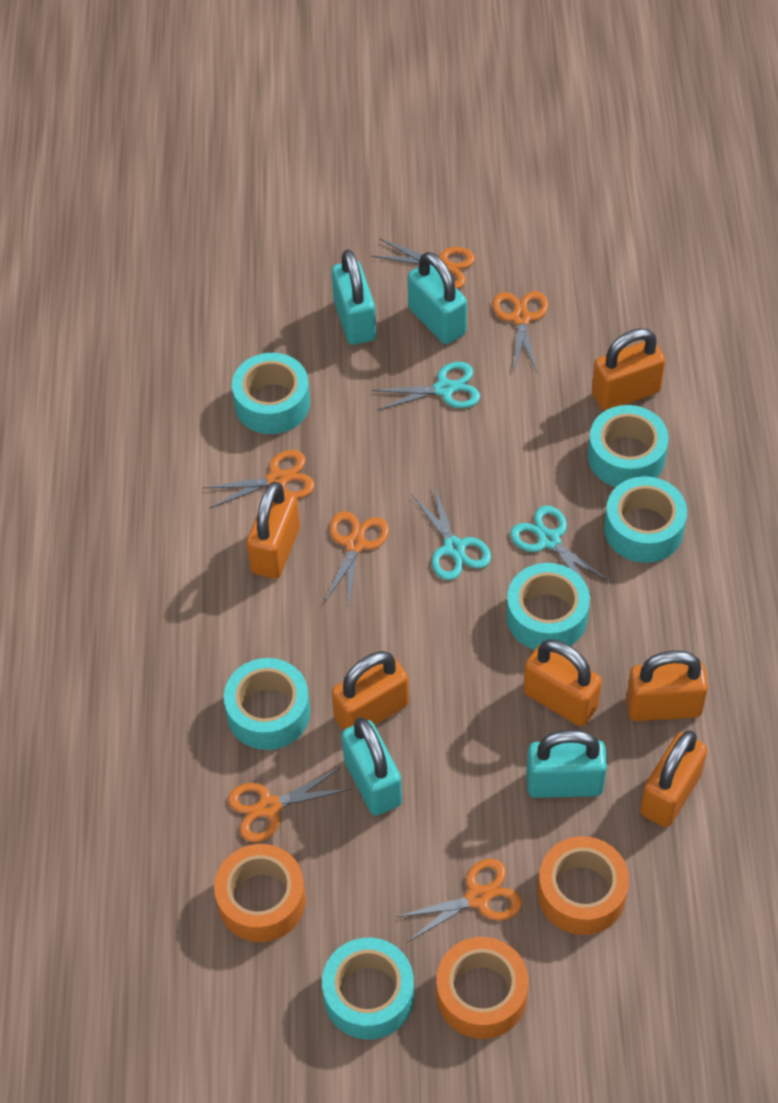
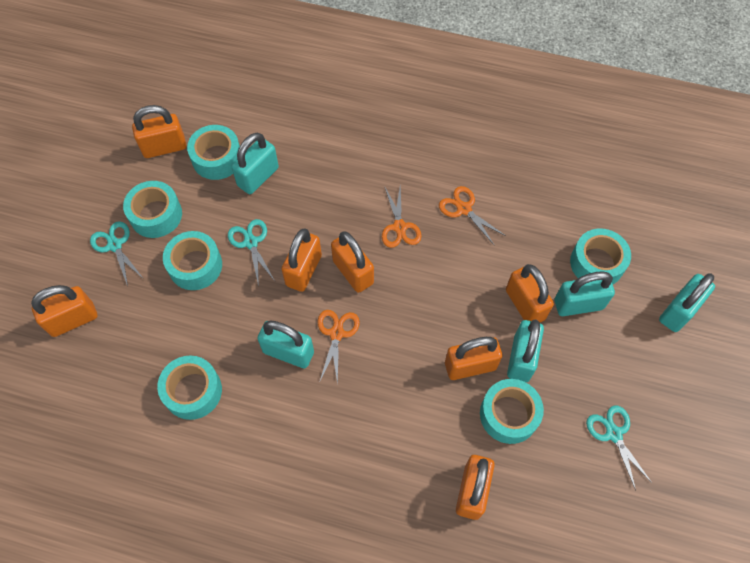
orange padlock: [246,482,300,579] [332,651,409,731] [523,639,602,727] [592,328,665,411] [626,651,708,721] [640,730,708,827] = 6 -> [31,285,98,337] [132,105,186,158] [281,228,322,292] [331,232,374,293] [445,337,502,380] [456,455,495,520] [506,264,554,322] = 7
orange scissors: [203,450,315,509] [228,767,351,842] [324,511,389,606] [371,238,475,289] [396,859,522,942] [493,291,549,372] = 6 -> [317,310,360,386] [382,185,421,248] [439,186,506,245] = 3
orange tape: [214,844,306,942] [436,937,528,1039] [538,836,629,935] = 3 -> none = 0
turquoise padlock: [332,249,376,345] [342,717,402,816] [408,252,467,344] [526,730,607,798] = 4 -> [231,133,279,194] [257,321,314,368] [507,320,544,382] [555,271,615,316] [659,273,715,332] = 5

